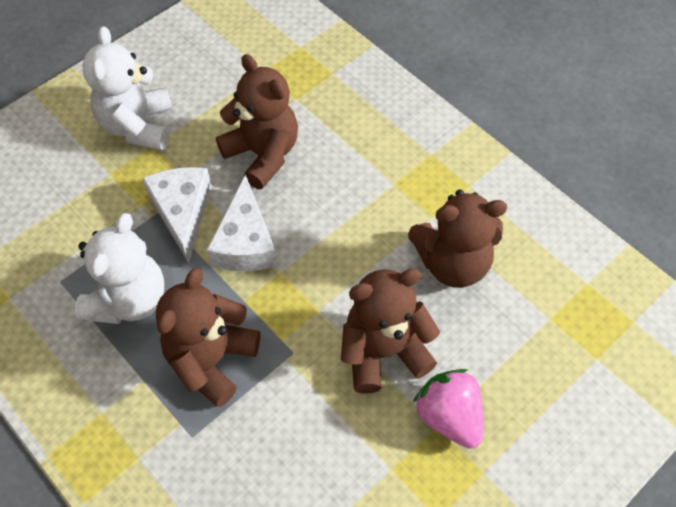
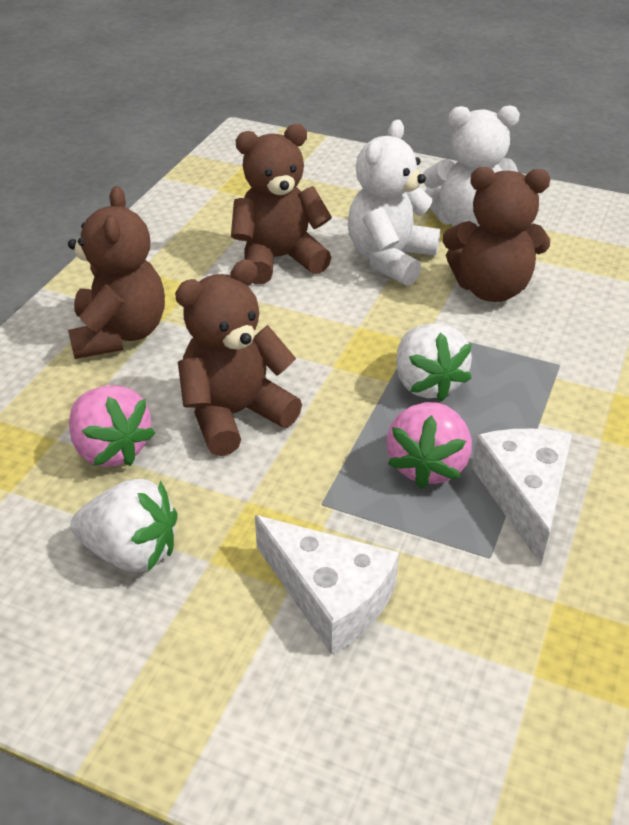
pink strawberry: [413,369,483,449] = 1 -> [69,385,155,467] [386,402,472,489] = 2
white strawberry: none = 0 -> [71,479,177,572] [396,323,472,402] = 2

